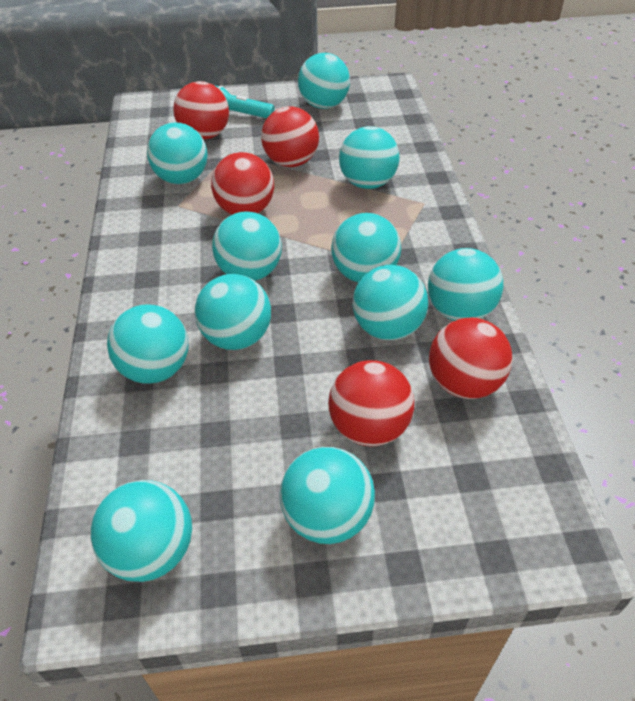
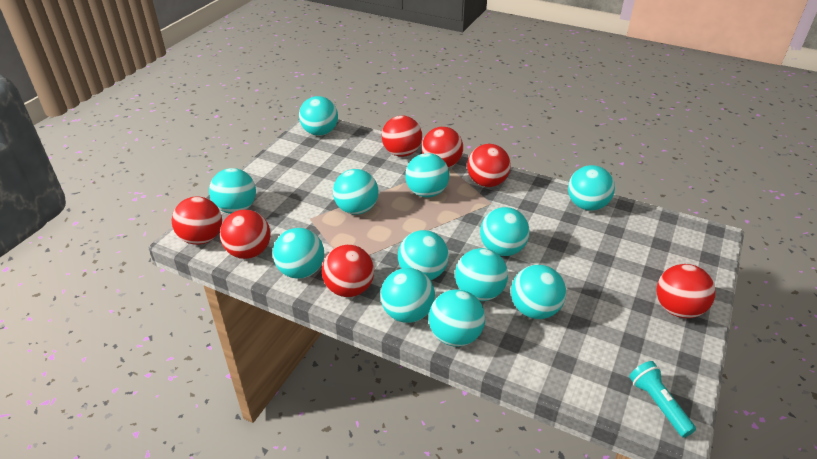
red ball: [173,81,229,140] [211,152,274,215] [261,106,319,167] [328,360,414,446] [429,318,512,399] = 5 -> [172,196,222,245] [220,210,271,259] [322,245,374,297] [382,116,422,157] [422,127,463,168] [467,144,511,187] [657,264,715,318] = 7
turquoise ball: [91,480,192,582] [107,304,188,384] [147,122,208,184] [195,274,271,350] [212,211,282,281] [279,447,375,544] [298,53,350,109] [331,213,401,282] [339,126,399,189] [352,265,428,340] [428,248,504,321] = 11 -> [209,168,256,214] [273,228,324,279] [299,96,338,136] [333,169,379,215] [380,268,435,323] [398,230,449,280] [405,153,449,197] [429,289,485,347] [455,248,508,301] [480,207,530,256] [511,265,566,319] [568,165,615,211] = 12

